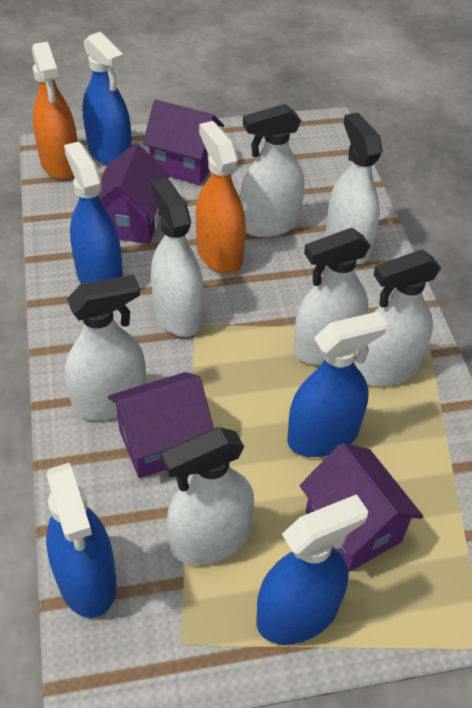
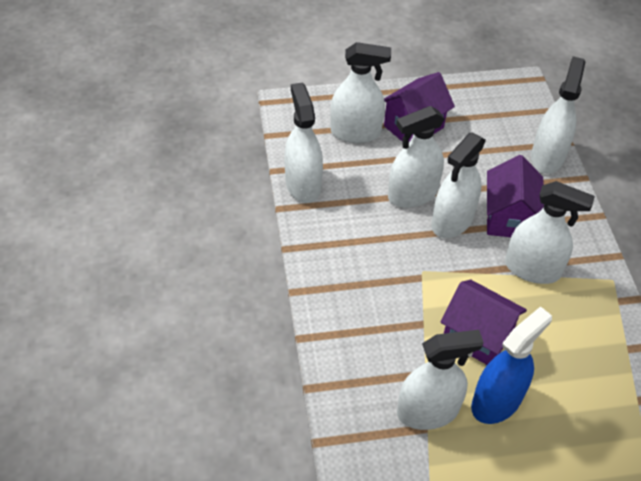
blue spray bottle: [46,463,117,618] [64,141,123,284] [82,31,132,166] [257,494,368,645] [287,311,387,457] = 5 -> [471,306,552,424] = 1
orange spray bottle: [32,42,78,180] [196,121,246,274] = 2 -> none = 0
purple house: [98,143,169,244] [108,372,214,478] [143,100,224,185] [300,443,423,572] = 4 -> [384,72,455,142] [441,279,527,365] [486,155,544,237] = 3

